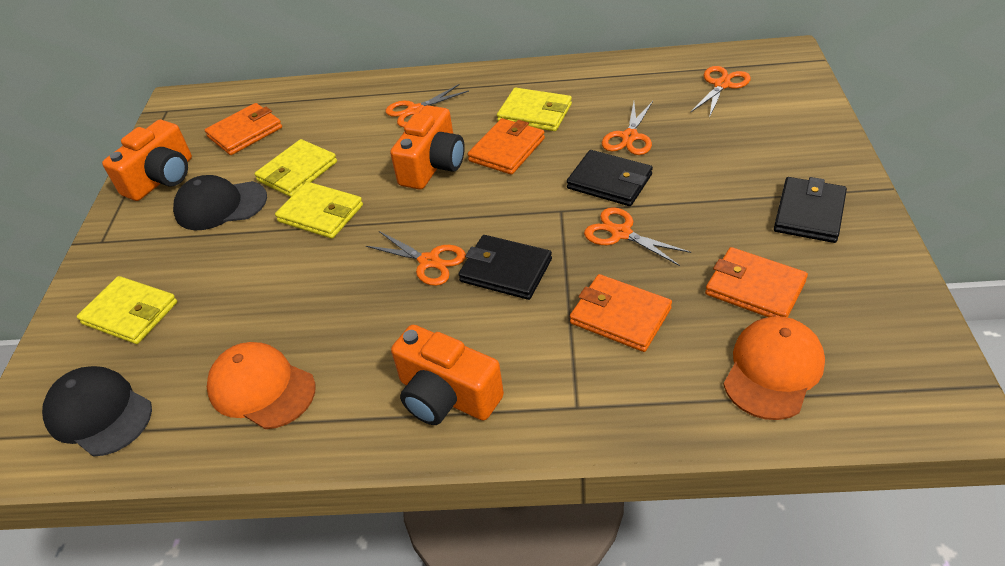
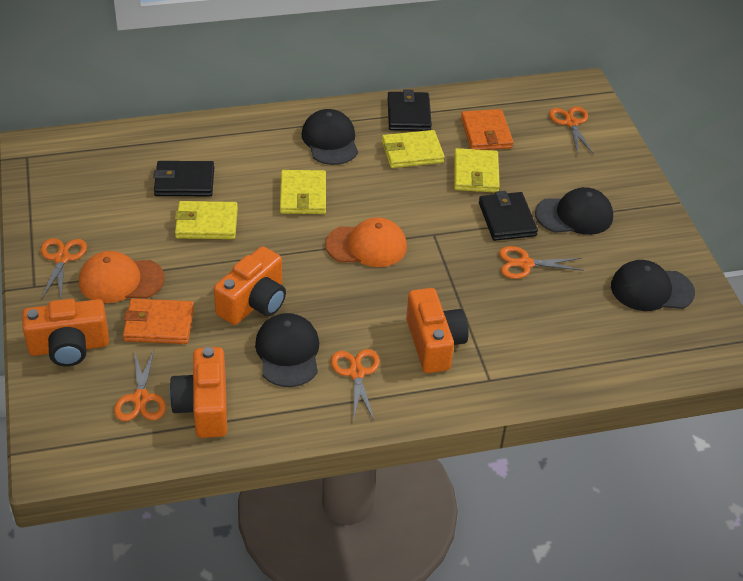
black cap: [42,366,152,457] [173,175,267,230] = 2 -> [255,313,319,387] [302,109,358,165] [535,187,613,235] [611,260,695,311] = 4
orange camera: [102,120,192,201] [390,105,465,189] [391,325,504,425] = 3 -> [22,299,109,367] [169,347,227,438] [214,246,286,325] [406,288,469,373] = 4
orange wallet: [205,103,282,155] [468,118,545,175] [570,274,672,352] [705,247,808,318] = 4 -> [123,299,194,344] [461,109,513,150] = 2

